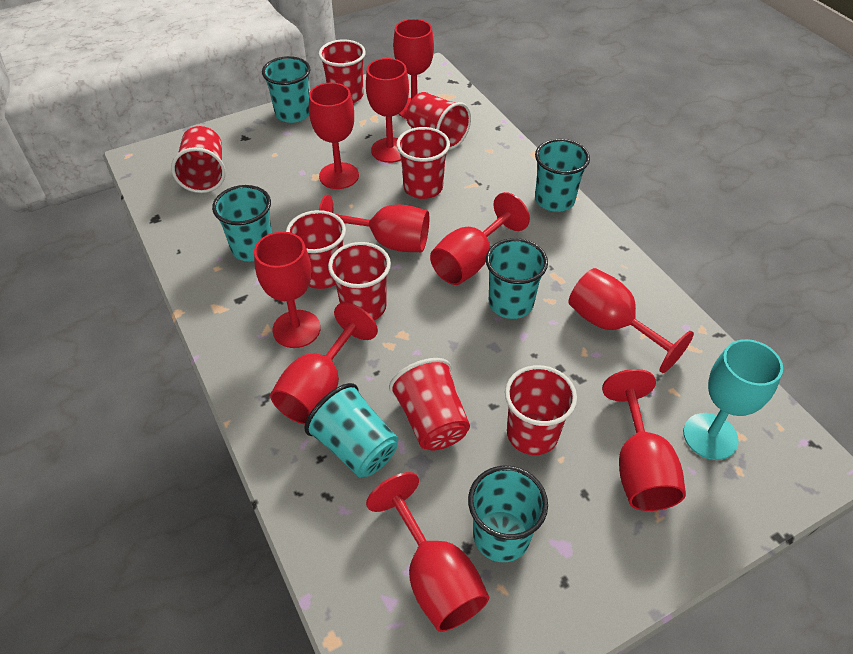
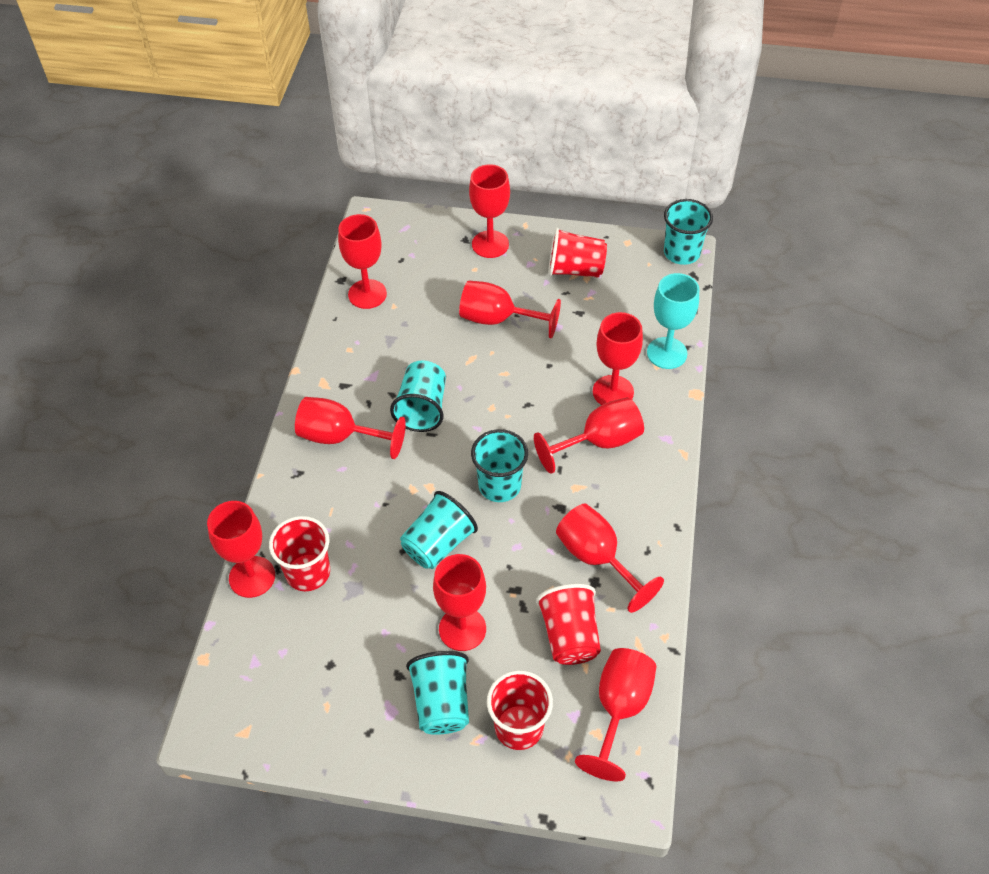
red cup: [171,126,226,193] [286,210,346,289] [319,39,366,103] [328,242,391,320] [389,358,470,450] [396,127,450,199] [406,92,471,150] [505,365,577,455] = 8 -> [269,516,330,591] [487,670,553,750] [536,584,601,665] [548,227,607,278] = 4
turquoise cup: [212,185,272,262] [262,56,310,123] [304,383,398,478] [468,466,548,562] [486,238,548,319] [535,139,590,212] = 6 -> [390,360,446,432] [400,491,478,569] [406,651,469,735] [471,429,528,502] [664,199,713,265] = 5

